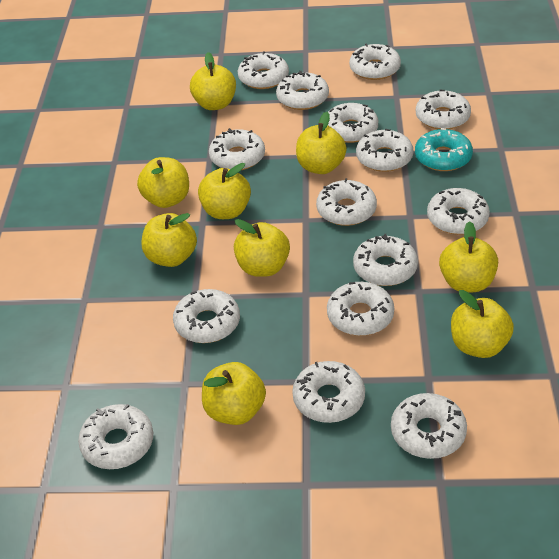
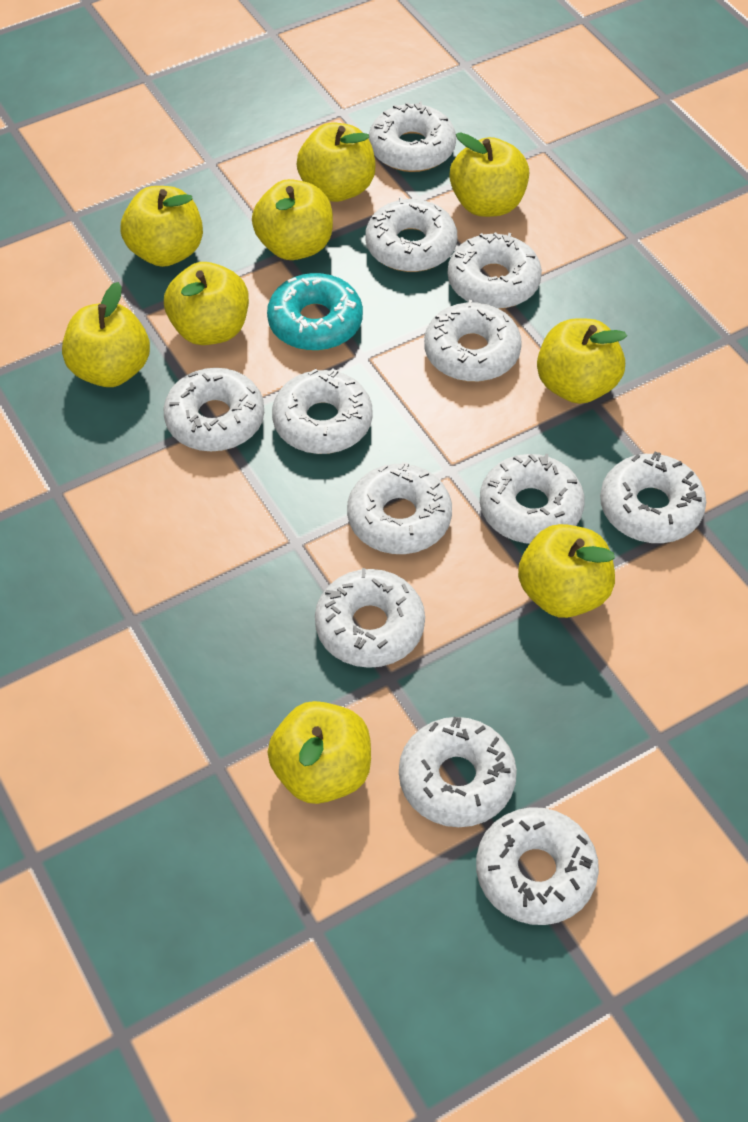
white donut: [78,404,153,469] [173,289,240,343] [209,128,265,170] [238,51,289,89] [276,71,329,110] [292,361,365,423] [316,178,377,226] [327,282,394,336] [328,103,378,143] [349,43,401,80] [353,234,418,286] [356,129,413,172] [391,393,467,459] [416,90,471,129] [427,188,490,235] = 15 -> [163,368,264,452] [272,369,373,454] [315,568,425,668] [347,462,452,554] [366,197,457,272] [369,101,456,172] [399,717,517,827] [424,300,522,382] [448,232,542,309] [476,807,599,925] [480,454,585,544] [600,452,706,543] = 12

